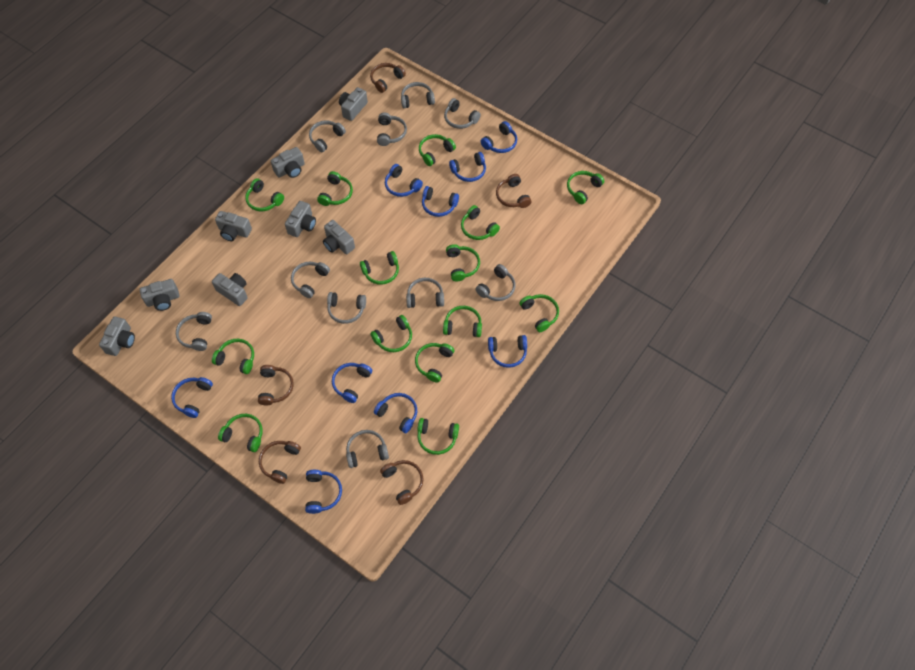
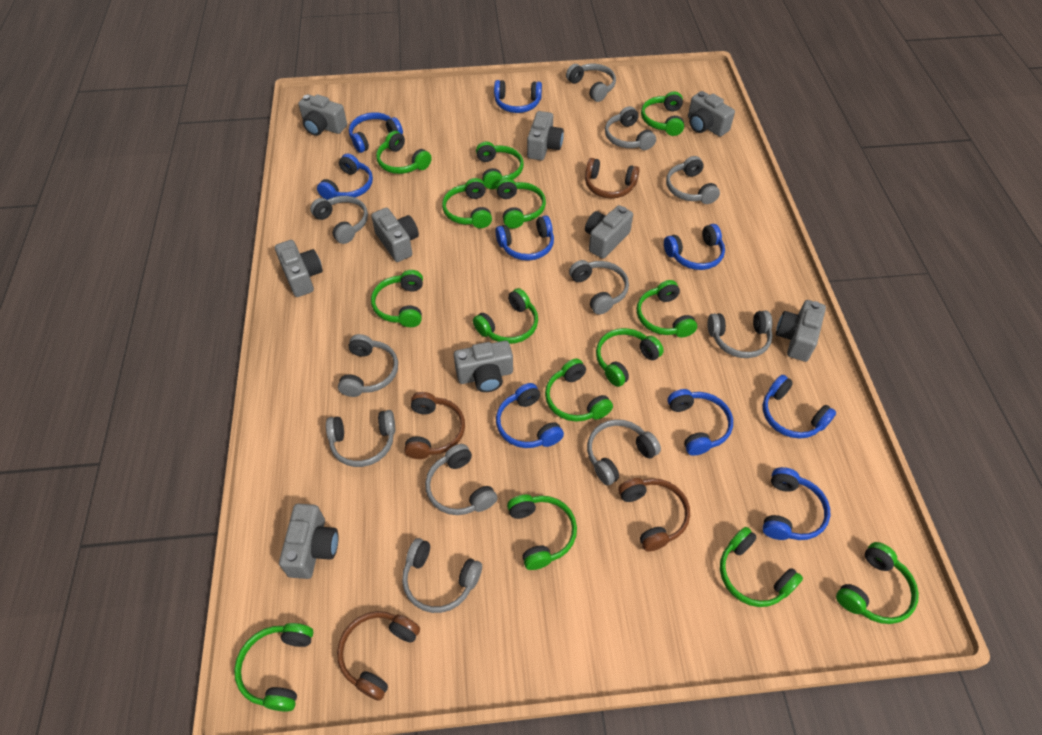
brown headphones: [258,365,294,405] [259,441,301,484] [370,63,406,93] [380,460,424,505] [496,174,531,208] = 5 -> [337,611,420,701] [404,392,465,459] [585,158,640,198] [618,478,690,552] = 4
grey camera: [99,317,135,356] [140,279,179,311] [212,273,248,306] [215,211,252,241] [271,147,305,178] [285,201,316,237] [323,220,355,254] [339,87,368,121] = 8 -> [275,240,323,297] [279,504,338,579] [298,94,347,136] [371,208,419,262] [454,341,513,392] [527,111,564,160] [585,205,633,259] [688,91,735,137] [776,300,826,362] = 9
grey headphones: [176,312,212,351] [291,262,330,298] [309,120,346,152] [327,292,366,324] [346,430,389,468] [377,113,407,146] [401,82,435,108] [406,278,444,308] [444,98,481,129] [475,264,515,301] = 10 -> [310,196,368,244] [326,410,395,467] [338,334,398,397] [402,538,482,613] [425,444,497,515] [566,64,616,102] [569,260,629,315] [587,419,661,486] [605,106,656,150] [666,156,720,204] [707,310,772,358] = 11

